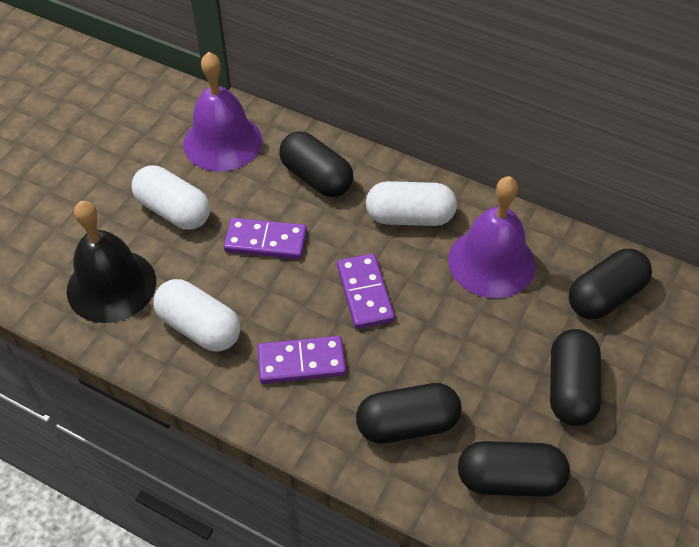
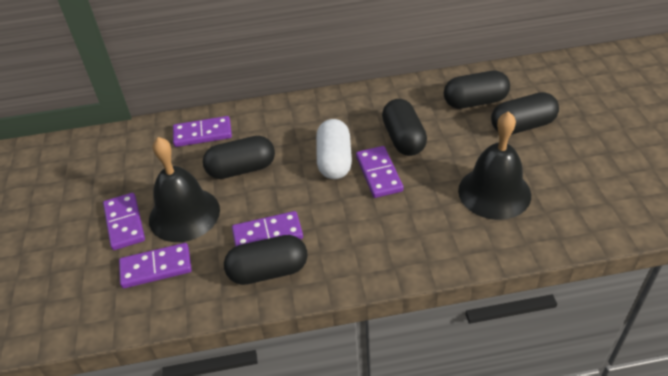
black bell: [67,201,156,323] = 1 -> [149,137,220,242] [458,111,531,220] = 2
purple bell: [183,52,262,171] [448,176,536,298] = 2 -> none = 0
purple domino: [224,218,307,259] [257,336,346,384] [337,254,395,329] = 3 -> [103,193,145,250] [119,243,192,288] [173,116,232,147] [232,211,303,247] [356,146,404,198] = 5
white capsule: [132,166,210,230] [153,279,241,352] [366,181,457,226] = 3 -> [316,119,352,179] = 1

